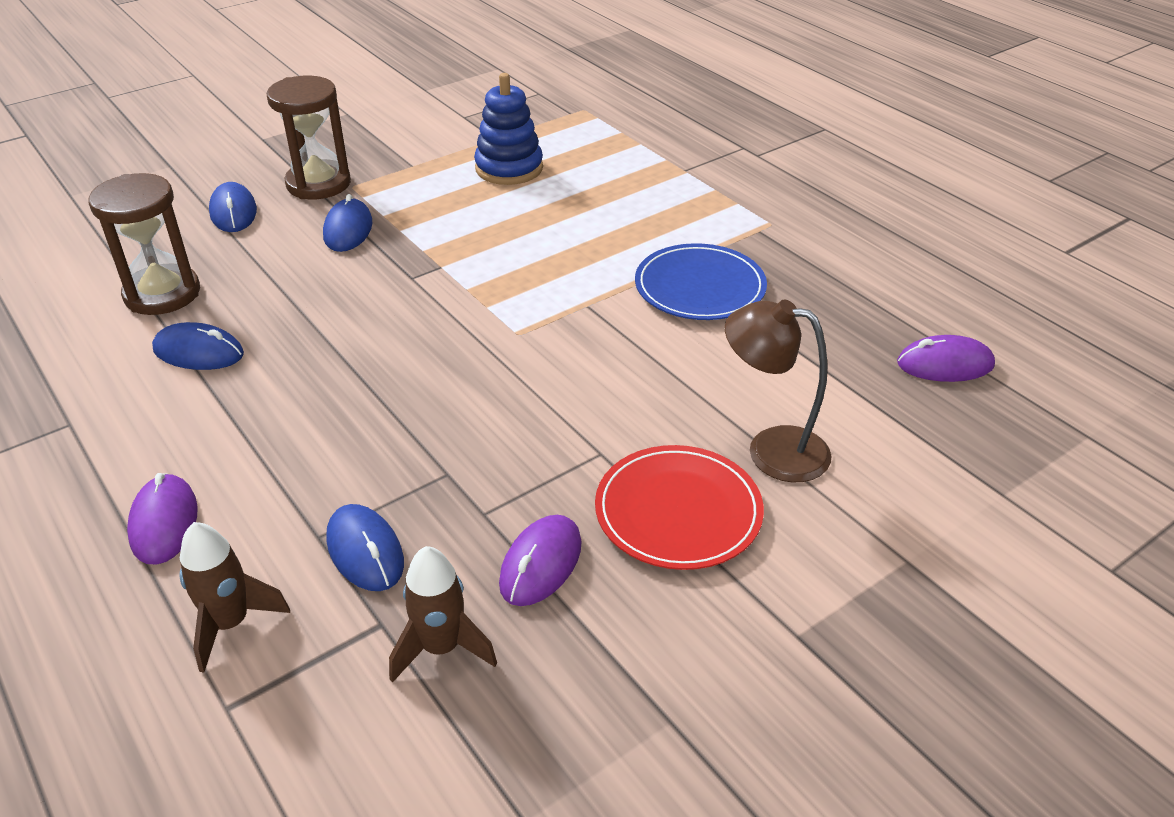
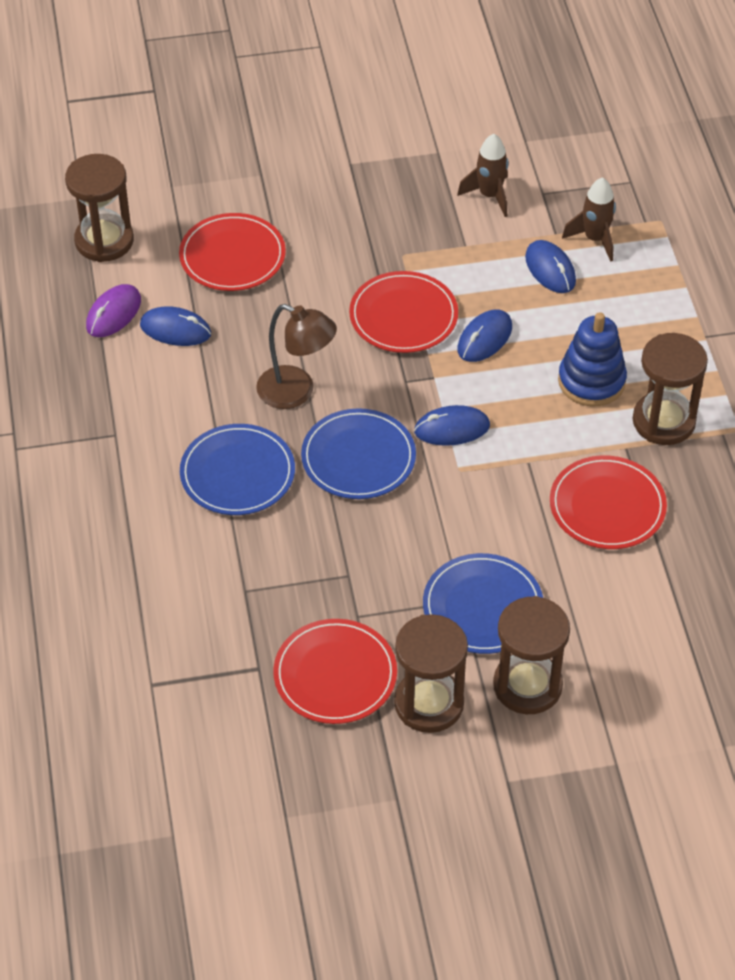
blue plate: [635,243,767,320] = 1 -> [180,424,295,515] [301,408,416,499] [423,553,543,654] = 3
brown hourglass: [88,173,200,315] [266,76,351,199] = 2 -> [65,154,134,262] [394,614,468,733] [493,596,570,714] [633,333,708,445] = 4
purple mouse: [127,473,198,565] [499,515,582,606] [897,335,995,382] = 3 -> [86,284,141,337] = 1
red plate: [595,445,764,570] = 1 -> [179,213,286,291] [273,619,397,724] [349,271,458,353] [550,455,667,549] = 4

